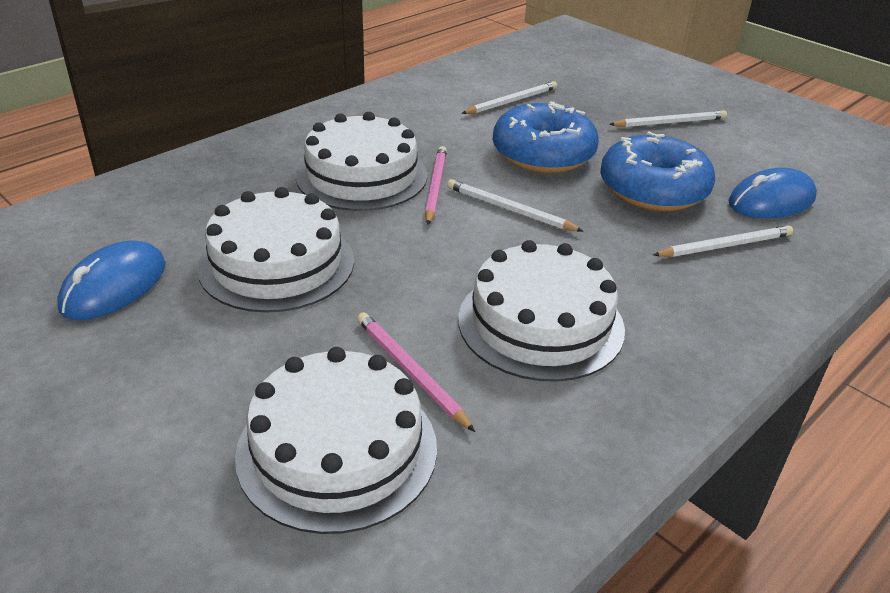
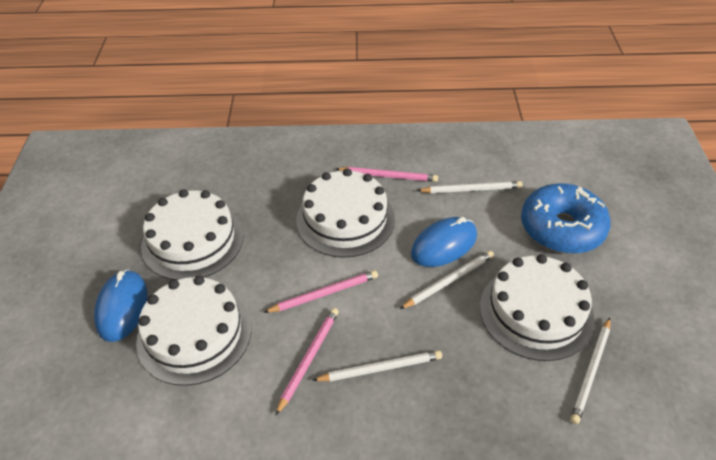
blue donut: [493,101,599,173] [600,132,715,211] = 2 -> [521,184,611,254] = 1
pink pencil: [357,312,475,432] [425,146,447,225] = 2 -> [264,270,378,313] [275,308,339,416] [336,167,438,182] = 3

